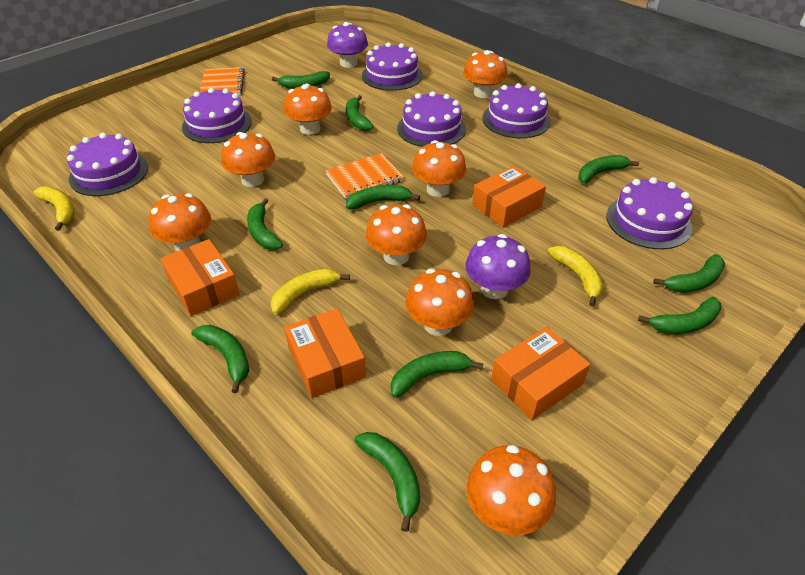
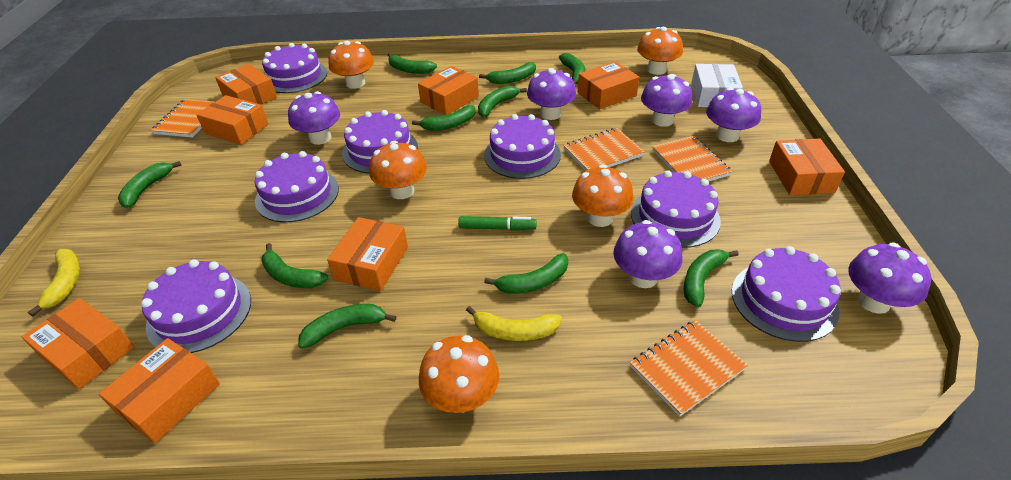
green marker: none = 0 -> [458,216,537,230] = 1
orange box: [161,239,240,316] [284,308,366,398] [472,166,546,228] [491,327,590,420] = 4 -> [22,298,134,389] [99,338,220,443] [196,95,268,145] [215,64,277,105] [327,217,408,291] [418,66,479,115] [578,61,639,109] [769,138,845,195] = 8
orange mushroom: [148,193,211,251] [221,132,275,187] [284,84,332,135] [366,204,427,265] [405,269,474,336] [412,140,466,197] [463,50,507,98] [466,445,556,535] = 8 -> [328,41,374,89] [369,141,427,199] [419,335,499,413] [572,165,634,227] [637,27,683,75] = 5
orange notebook: [199,67,245,95] [325,153,404,199] = 2 -> [151,99,214,137] [563,128,644,171] [630,320,748,416] [652,136,732,181] = 4
purple cake: [67,133,148,196] [182,88,252,143] [362,42,423,91] [397,91,466,147] [482,83,551,138] [606,177,693,249] = 6 -> [141,259,251,353] [255,151,339,222] [262,43,327,93] [342,110,418,173] [484,114,561,179] [631,170,721,248] [732,246,841,342] = 7
purple mushroom: [327,22,368,68] [465,234,531,299] = 2 -> [288,91,340,145] [527,68,576,120] [613,220,683,288] [641,74,692,127] [706,88,761,142] [848,243,932,314] = 6
white box: none = 0 -> [692,64,743,107] = 1
yellow banana: [34,186,75,231] [270,268,350,315] [548,246,603,306] = 3 -> [28,249,80,316] [466,306,562,341] = 2

